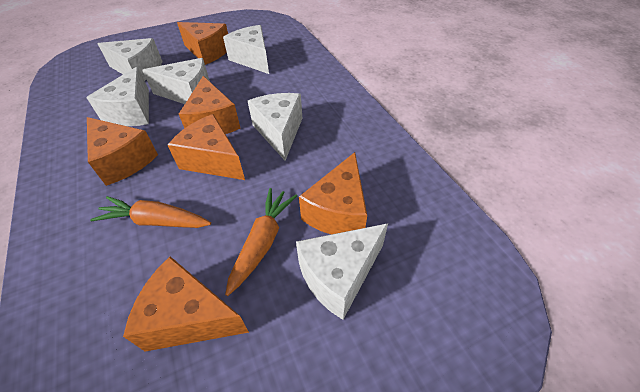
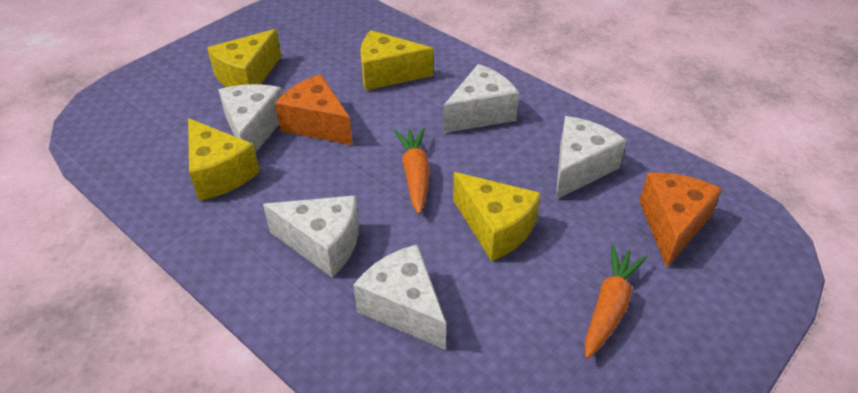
orange cheese: [87,117,158,186] [123,256,249,351] [168,114,245,180] [177,22,228,65] [179,76,241,134] [299,152,367,234] = 6 -> [275,74,353,145] [639,173,722,267] = 2
white cheese: [86,67,149,126] [98,38,163,81] [142,58,210,104] [223,25,269,74] [248,93,302,161] [296,223,388,320] = 6 -> [218,84,283,153] [263,195,359,277] [353,244,446,350] [443,64,519,133] [556,116,627,199] = 5
yellow cheese: none = 0 -> [188,118,260,201] [207,29,281,87] [360,30,433,90] [453,172,541,261] = 4

